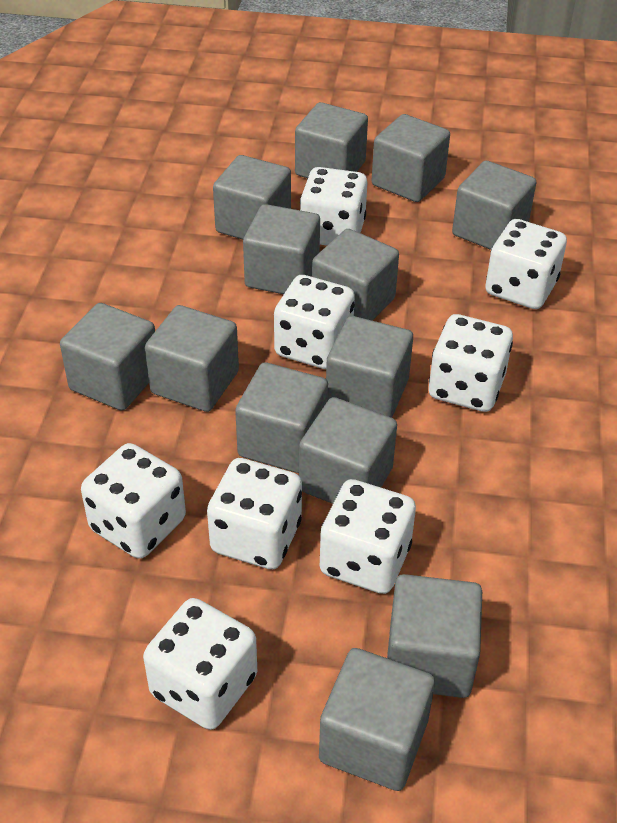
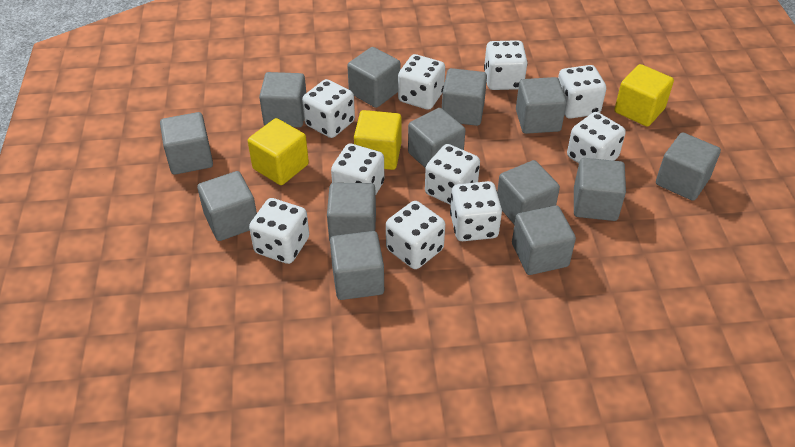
white dice: [81,443,186,559] [143,598,257,730] [207,458,302,569] [274,275,355,369] [300,167,367,246] [320,479,416,594] [429,314,513,412] [485,219,567,309] = 8 -> [249,198,309,264] [302,79,355,138] [331,144,384,194] [386,201,445,269] [398,54,445,110] [425,144,480,205] [450,181,502,241] [484,40,528,90] [558,65,606,119] [567,112,626,163] = 10
yellow cube: none = 0 -> [248,118,309,185] [354,110,402,170] [614,64,674,127] = 3

